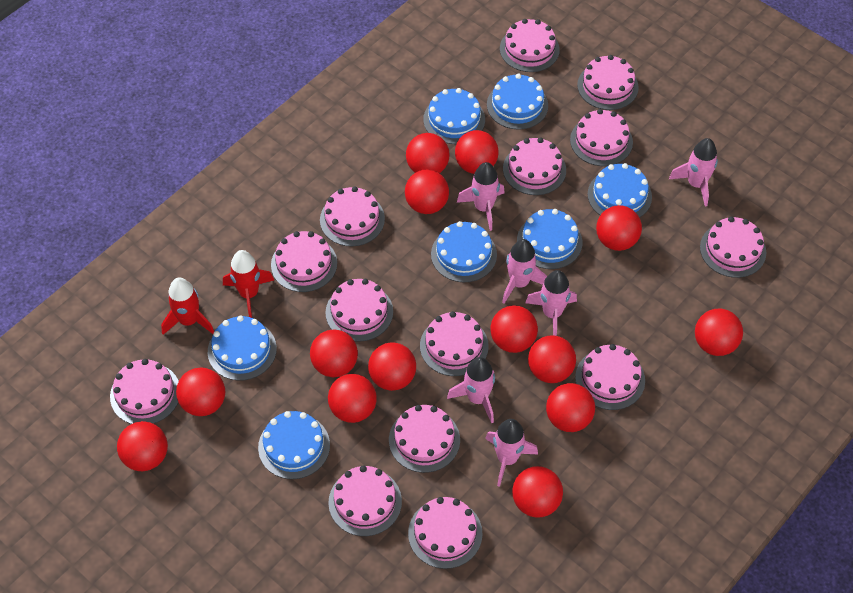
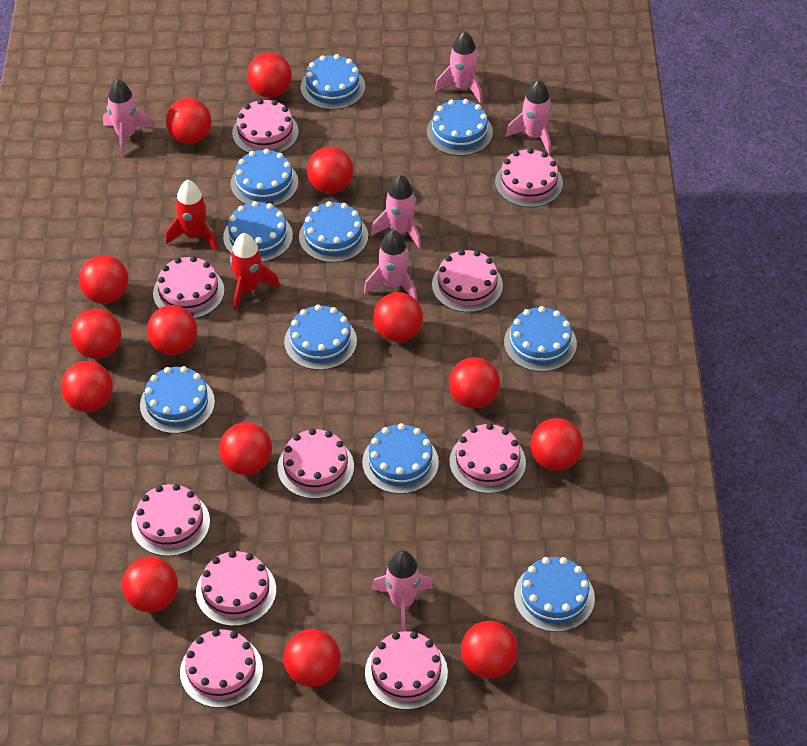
blue cake: [208,315,277,381] [258,411,330,479] [423,88,485,144] [431,221,497,282] [487,73,548,130] [517,209,582,269] [587,163,652,218] = 7 -> [140,366,215,434] [223,201,293,262] [231,149,298,206] [284,305,357,370] [299,201,368,263] [301,54,365,110] [362,423,439,494] [427,99,493,156] [504,306,577,372] [514,557,595,632] = 10
pink cake: [110,359,179,424] [271,231,337,292] [320,186,385,246] [325,279,393,342] [328,465,402,536] [389,405,460,473] [408,497,483,569] [420,311,489,376] [500,19,560,72] [503,137,566,195] [570,109,633,166] [575,344,645,410] [577,55,639,110] [700,217,766,278] = 14 -> [131,484,210,556] [153,256,224,319] [180,629,263,708] [196,551,276,626] [232,99,299,153] [278,428,354,499] [365,631,448,710] [432,250,503,312] [449,423,526,493] [495,148,563,208] = 10

